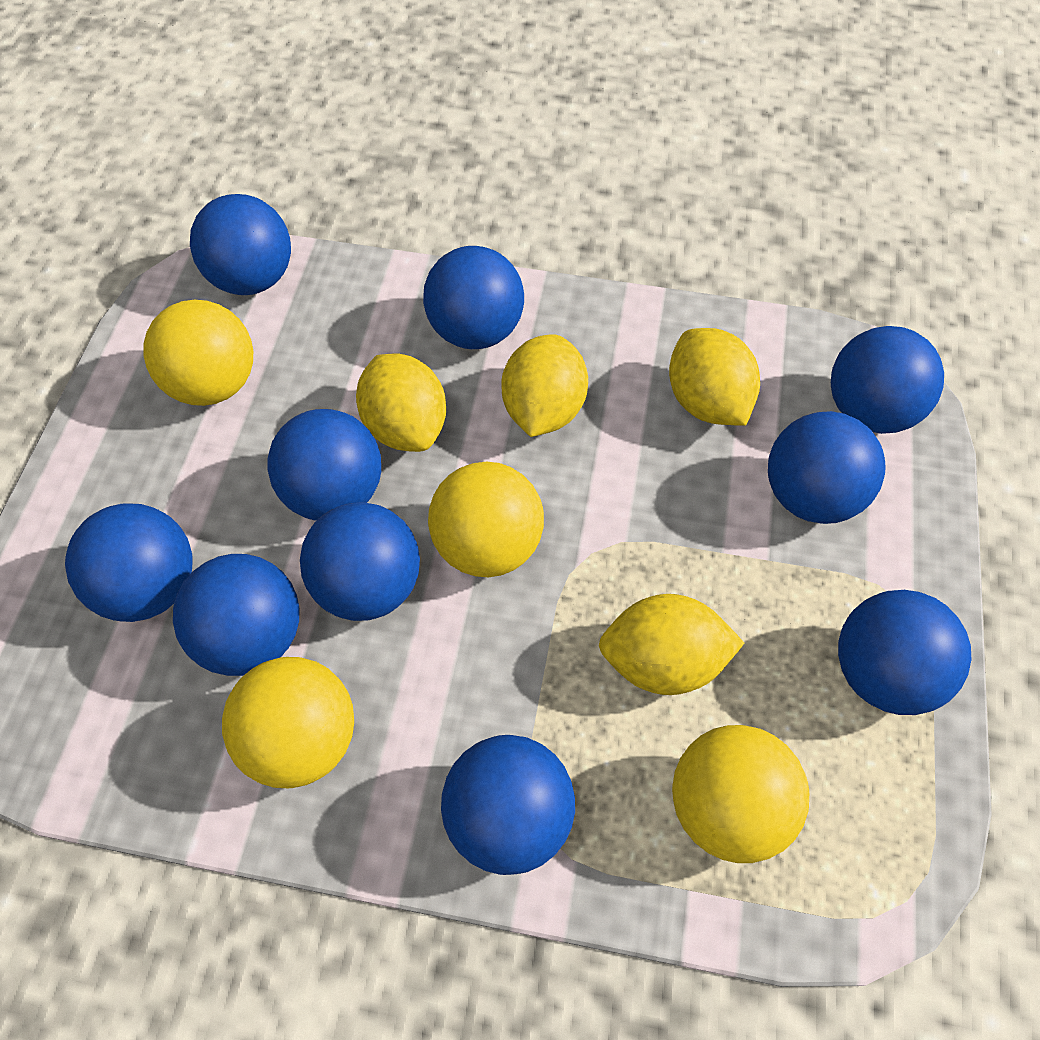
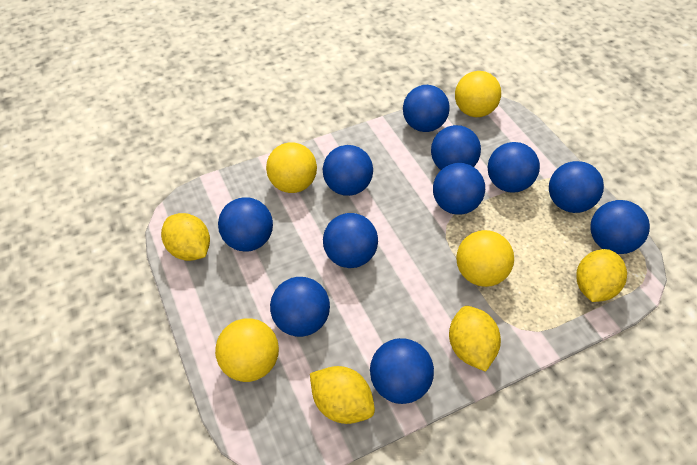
blue ball: [65,503,193,622] [173,554,300,676] [190,194,291,295] [267,409,381,521] [300,502,420,621] [423,246,524,349] [441,735,575,875] [768,411,885,524] [831,326,944,434] [838,590,971,715] = 10 -> [218,197,273,252] [270,277,330,337] [323,145,373,196] [323,213,378,268] [370,338,434,404] [403,85,450,132] [431,125,481,170] [433,163,485,215] [488,142,540,193] [549,161,604,213] [590,200,650,254] = 11

